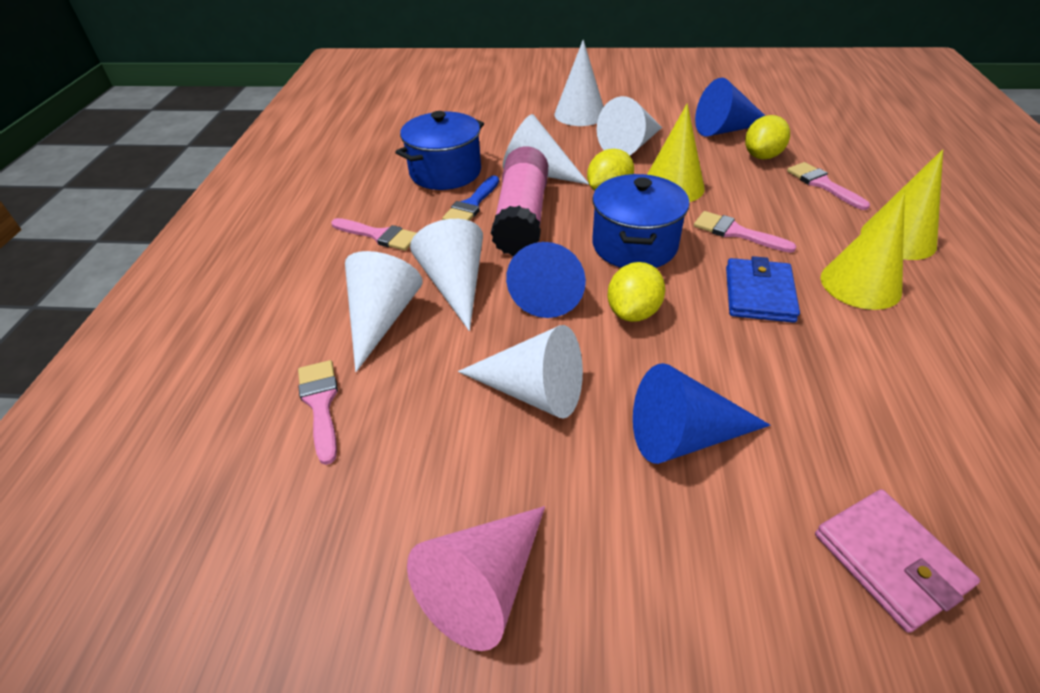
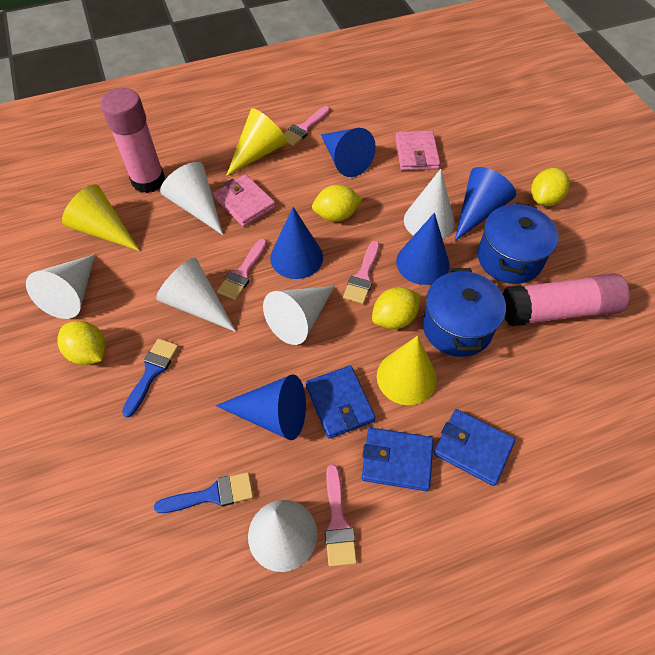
blue brush: [442,176,499,221] = 1 -> [122,338,179,418] [154,472,253,513] = 2
blue cone: [506,242,586,318] [633,363,770,464] [695,78,765,136] = 3 -> [216,375,306,440] [270,207,323,279] [321,128,376,177] [396,213,450,285] [455,167,516,241] = 5
blue wallet: [726,256,800,323] = 1 -> [306,365,376,439] [361,428,434,491] [434,409,515,486] = 3
pink cone: [407,506,545,651] = 1 -> none = 0
pink glue stick: [491,146,548,256] = 1 -> [100,88,165,193] [503,273,630,327] = 2
pink wallet: [815,489,980,633] = 1 -> [213,174,276,227] [395,131,440,171] = 2
yellow lemon: [587,149,634,191] [608,262,665,322] [745,115,790,159] = 3 -> [57,321,106,365] [312,185,363,222] [372,287,421,329] [531,168,570,206] = 4

